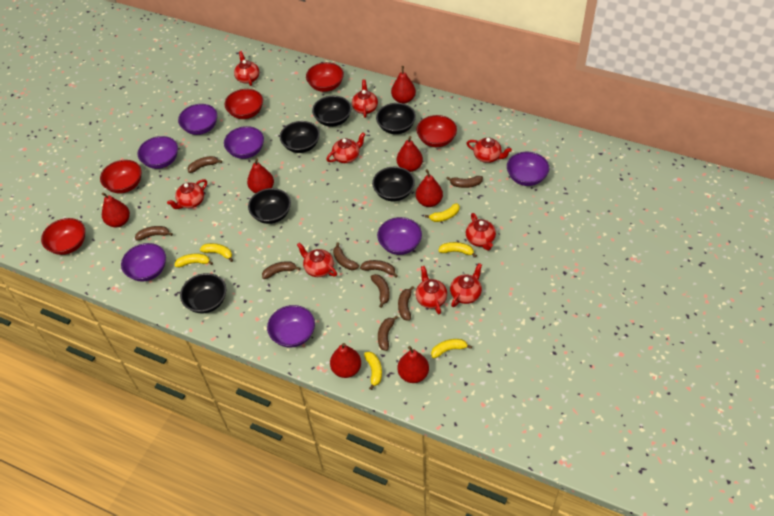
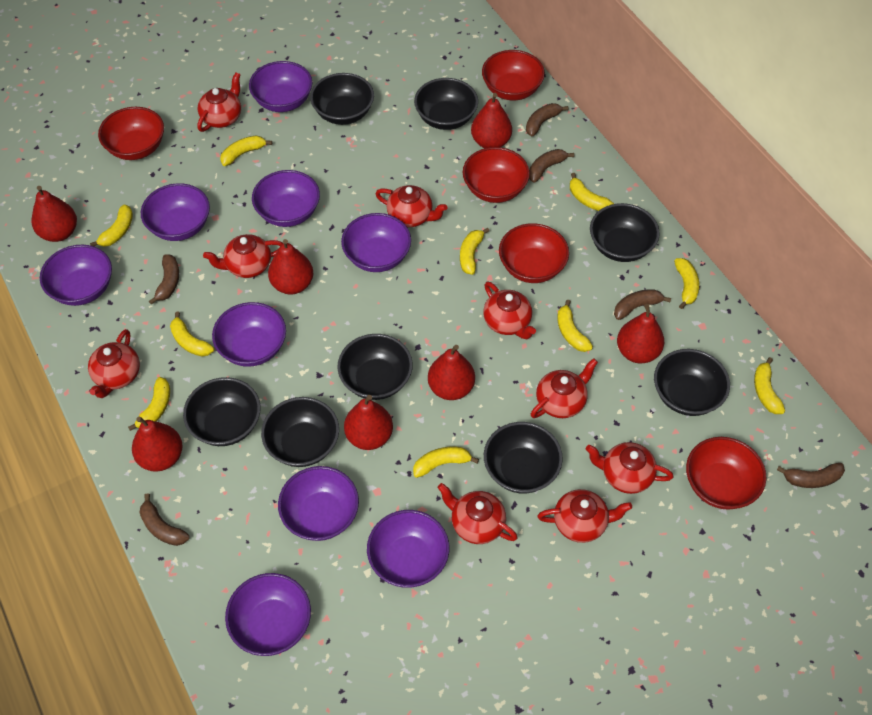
black bowl: [180,273,226,313] [248,188,291,224] [280,121,320,153] [312,96,352,127] [372,167,415,201] [376,103,416,134] = 6 -> [183,377,261,446] [261,397,339,467] [310,73,374,125] [337,334,413,400] [414,78,478,130] [484,422,563,493] [590,203,660,262] [654,349,730,416] = 8
brown banana: [135,226,173,240] [188,156,222,173] [262,261,301,279] [333,242,359,270] [360,260,398,278] [371,274,390,308] [378,316,398,351] [398,286,414,320] [446,176,483,188] = 9 -> [140,493,190,546] [149,254,179,305] [526,103,569,136] [529,149,574,183] [614,289,671,320] [777,463,845,488] = 6
purple bowl: [121,243,166,282] [138,136,178,169] [178,104,218,135] [224,126,264,159] [267,305,315,348] [377,217,422,255] [507,152,549,186] = 7 -> [40,245,112,306] [141,183,210,241] [212,302,286,367] [225,573,311,656] [249,61,312,112] [252,170,320,227] [278,466,359,541] [341,213,411,272] [367,510,449,588] = 9
yellow banana: [174,253,213,267] [200,243,233,262] [364,352,382,390] [425,203,460,222] [431,339,472,358] [438,242,477,258] = 6 -> [90,204,133,247] [128,377,170,431] [170,312,214,357] [220,135,272,166] [413,447,479,478] [460,227,489,275] [557,300,593,352] [570,173,614,211] [674,258,699,309] [754,357,785,414] = 10

